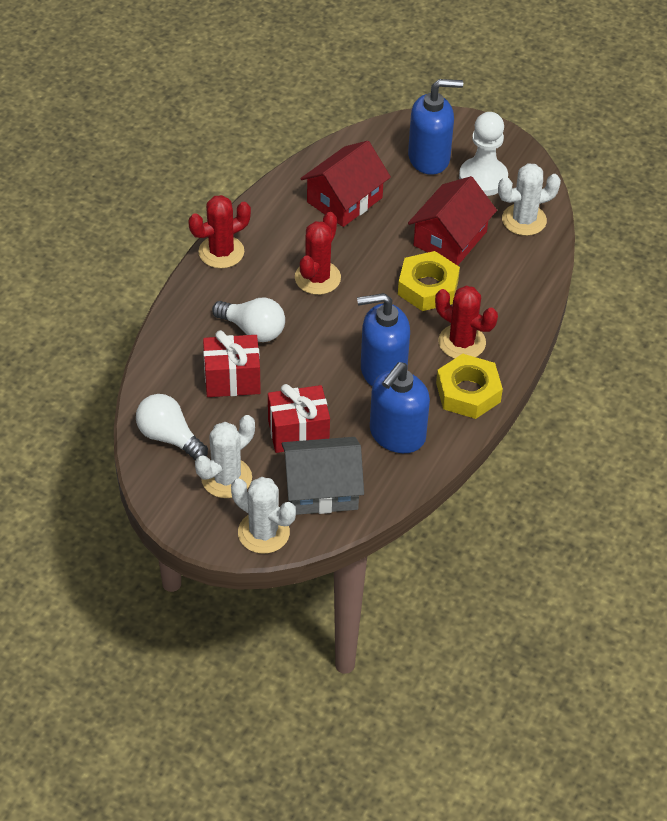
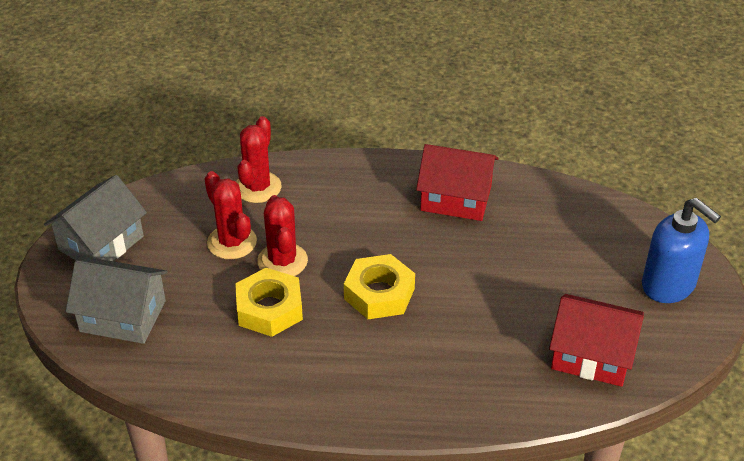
blue soap dispenser: [357,293,410,386] [370,362,430,453] [408,79,463,175] = 3 -> [642,198,721,303] = 1
grey house: [282,437,364,515] = 1 -> [44,175,147,261] [66,258,168,344] = 2
red gift: [203,330,261,397] [268,384,330,453] = 2 -> none = 0
white cactus: [195,415,255,498] [231,477,296,554] [498,163,561,236] = 3 -> none = 0
white light bulb: [136,394,208,460] [212,298,285,342] = 2 -> none = 0
white pawn: [459,112,508,196] = 1 -> none = 0

